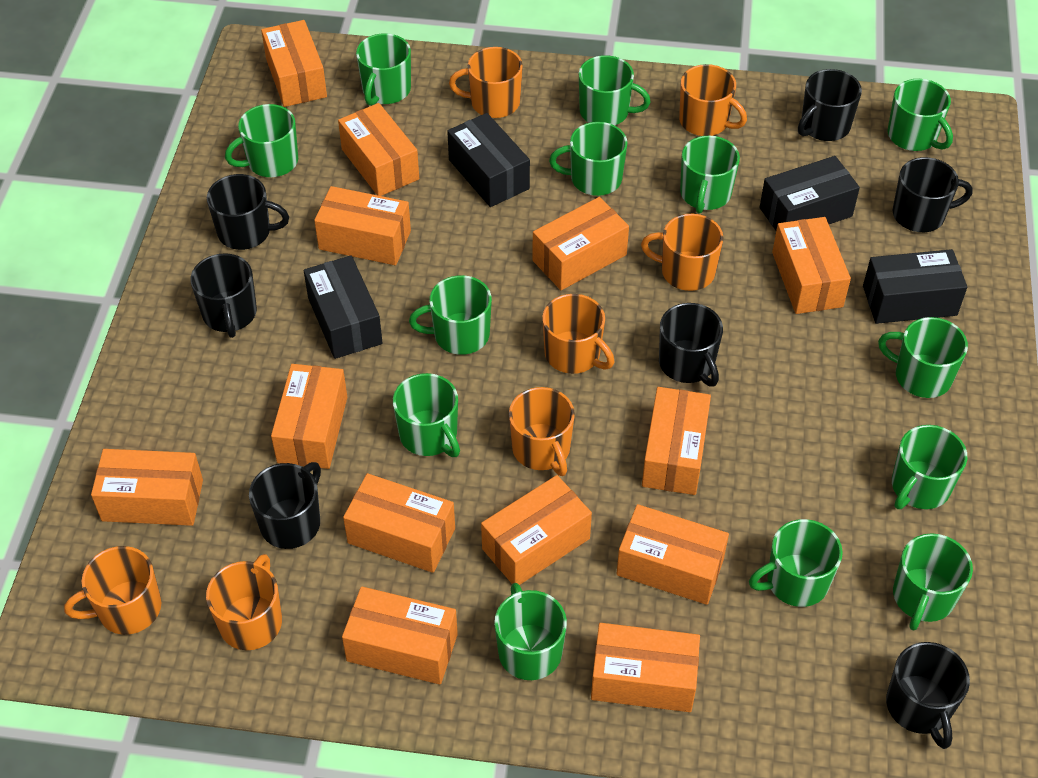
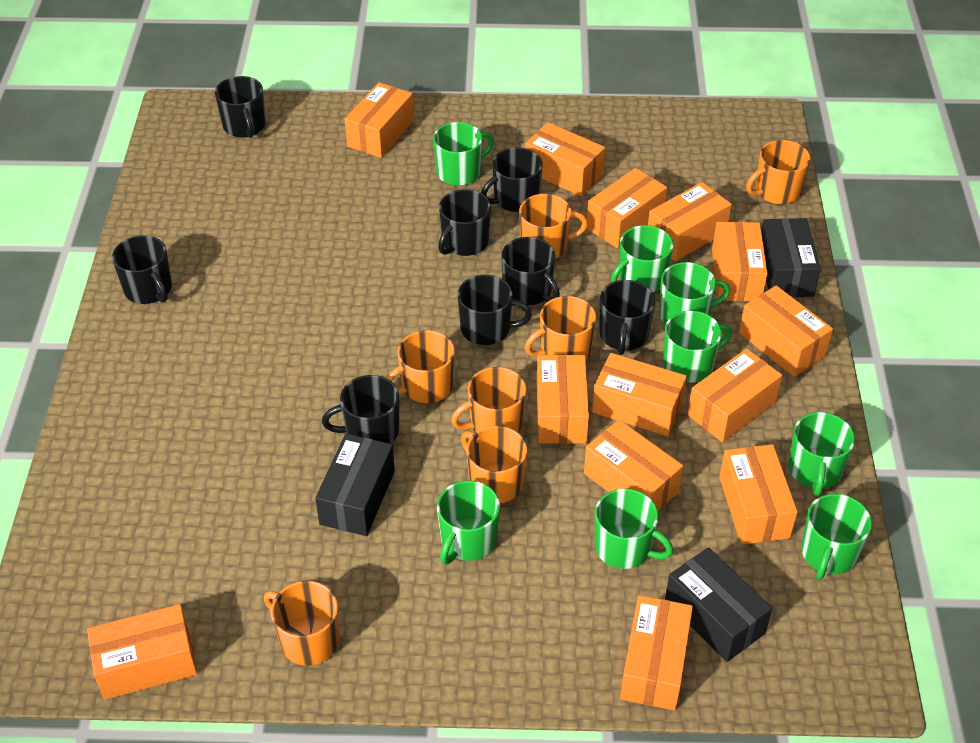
black box: [304,255,383,359] [447,113,530,207] [760,156,860,230] [863,249,967,324] = 4 -> [315,434,395,536] [665,547,772,662] [761,218,821,297] = 3
black mug: [190,253,257,338] [207,174,289,250] [249,462,321,549] [659,303,723,387] [798,69,862,141] [886,642,970,749] [893,157,972,232] = 7 -> [112,235,172,304] [215,76,266,138] [322,375,399,444] [438,189,491,256] [457,275,532,345] [481,147,543,212] [501,237,560,305] [600,280,655,355] = 8
green mug: [225,104,298,177] [356,33,411,106] [393,373,460,457] [409,275,492,355] [494,583,567,680] [549,122,627,196] [579,55,651,125] [680,136,740,214] [749,519,843,607] [878,317,968,398] [888,79,953,151] [892,425,967,509] [893,533,973,631] = 13 -> [433,122,494,186] [437,480,500,565] [595,489,673,569] [611,225,673,292] [659,262,730,325] [663,311,732,383] [788,412,855,496] [801,494,872,580] = 8

